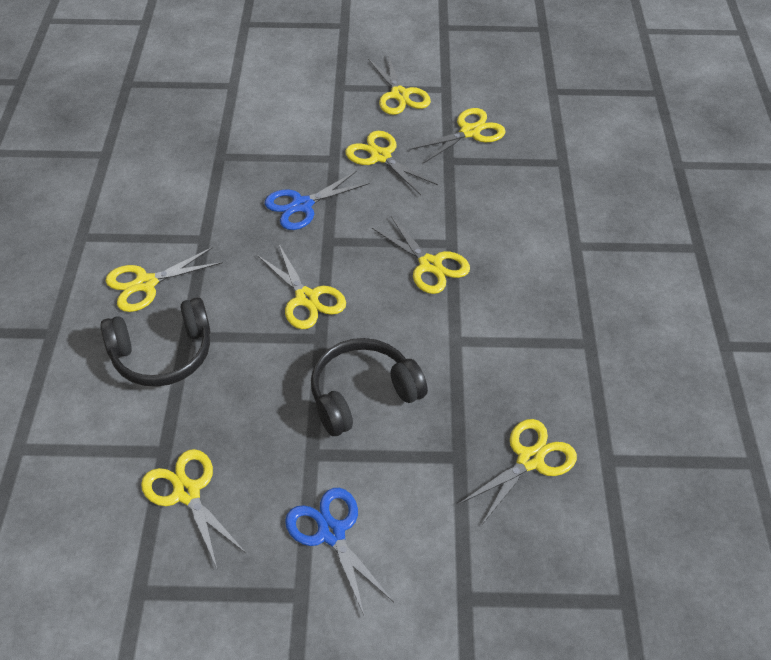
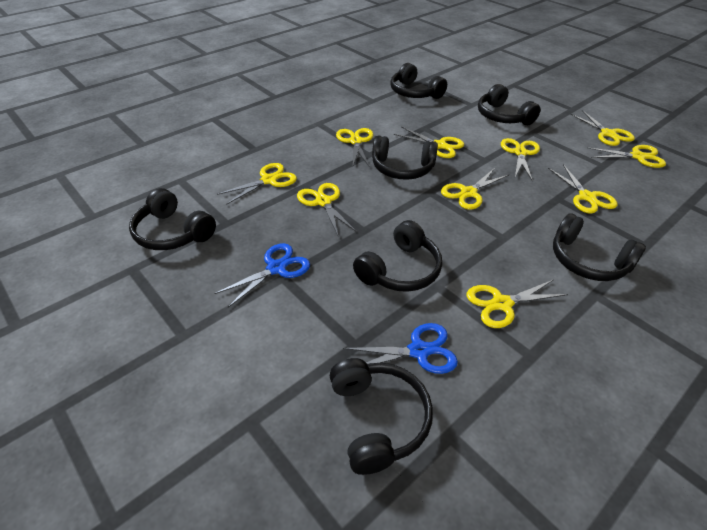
black headphones: [100,297,210,387] [311,338,428,436] = 2 -> [129,188,216,250] [330,358,433,475] [353,220,442,292] [372,136,438,180] [390,63,447,99] [478,84,541,125] [553,213,646,281] = 7
yellow scissors: [106,247,223,312] [141,449,246,568] [257,245,346,329] [345,131,438,195] [368,54,431,115] [372,216,470,294] [410,108,506,164] [459,419,577,524] = 8 -> [217,163,297,205] [297,183,357,235] [336,128,373,167] [394,127,464,158] [441,168,509,210] [467,280,568,328] [501,138,540,181] [548,164,617,214] [570,110,635,146] [587,145,666,168] = 10

